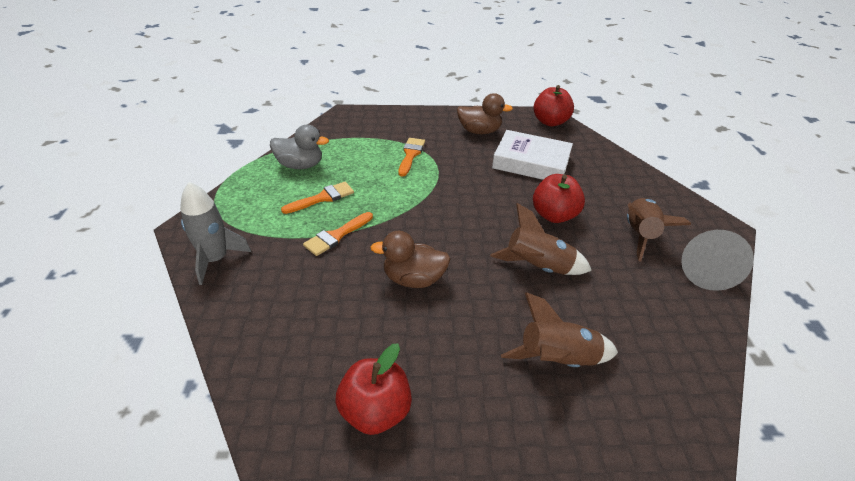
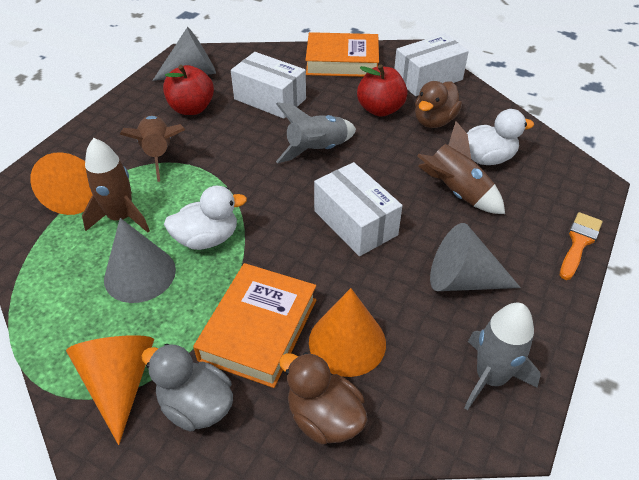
grey cone: [681,230,754,291] = 1 -> [104,218,176,303] [152,27,216,81] [430,223,521,291] = 3
grey rocket: [180,182,251,285] = 1 -> [276,102,356,163] [464,303,540,410] = 2
orange book: none = 0 -> [193,263,316,388] [305,32,379,77] = 2
orange brush: [281,182,354,214] [303,212,373,256] [398,138,425,177] = 3 -> [560,212,603,280] = 1
orange cone: none = 0 -> [30,152,93,215] [66,335,154,445] [309,288,386,377] = 3
red apple: [335,344,412,435] [533,174,585,223] [534,85,574,126] = 3 -> [163,65,214,115] [357,64,408,117] = 2
white book: [492,130,573,180] = 1 -> none = 0
white box: none = 0 -> [231,52,306,119] [314,162,403,256] [394,33,469,96] = 3
white duck: none = 0 -> [164,186,247,250] [467,109,534,165] = 2

